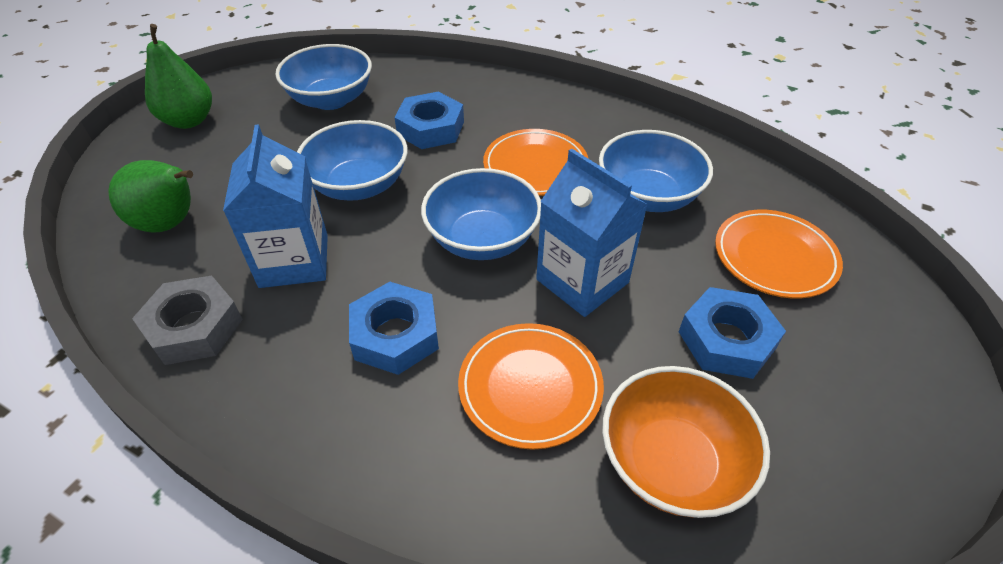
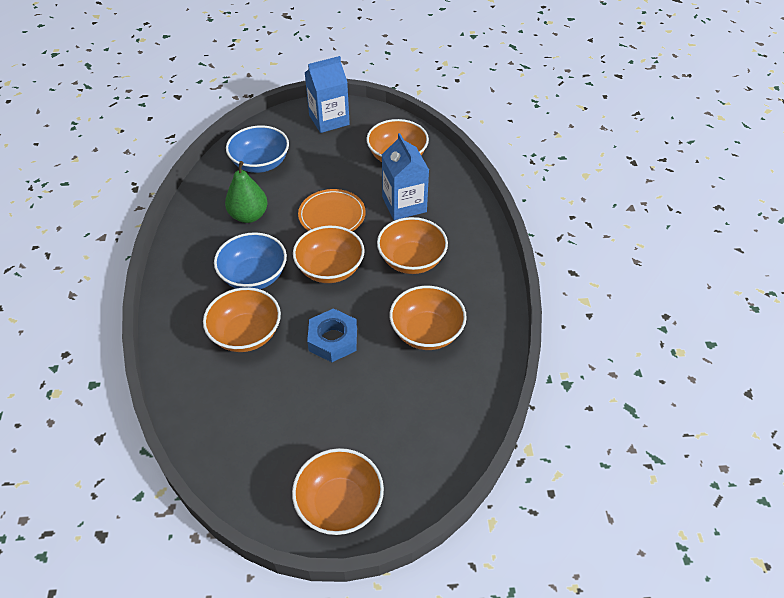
blue bowl: [275,44,372,110] [297,120,408,201] [421,168,541,260] [599,130,713,212] = 4 -> [214,232,287,289] [226,125,289,173] = 2
blue nut: [349,282,439,375] [394,92,464,149] [679,287,786,379] = 3 -> [307,308,357,362] = 1
green pear: [108,160,193,233] [145,24,212,129] = 2 -> [225,161,268,223] = 1
grey nut: [132,275,243,365] = 1 -> none = 0
orange bowl: [602,366,770,518] = 1 -> [203,287,281,352] [292,448,384,535] [293,226,365,283] [366,119,429,162] [377,217,448,274] [390,286,467,350] = 6
orange plate: [458,323,604,450] [483,129,589,196] [715,210,843,298] = 3 -> [298,189,366,231] = 1

